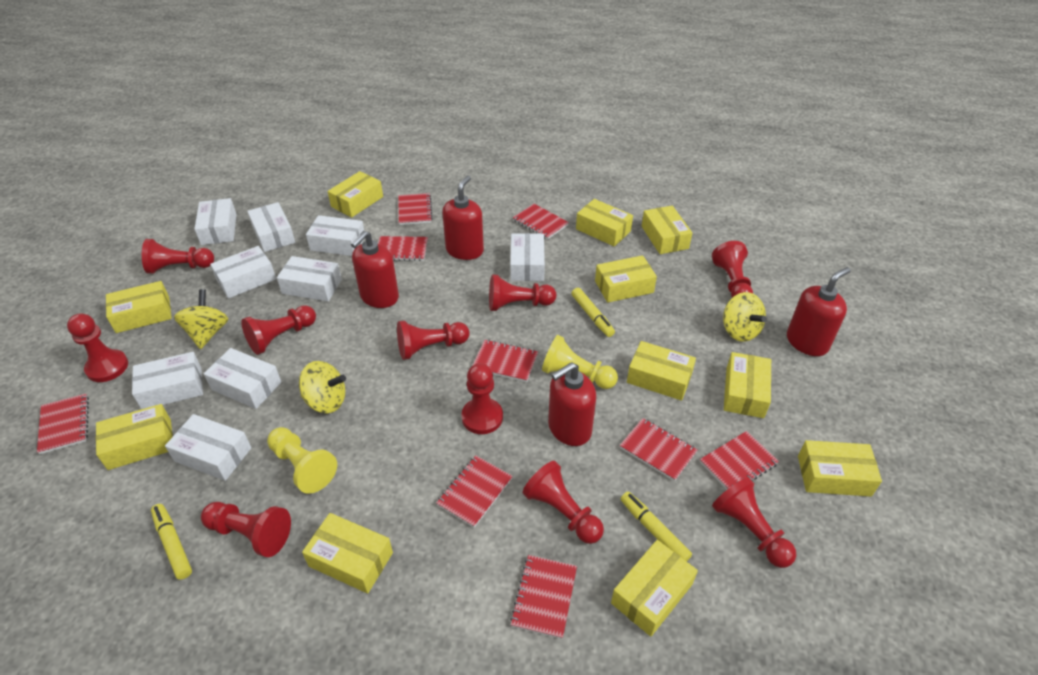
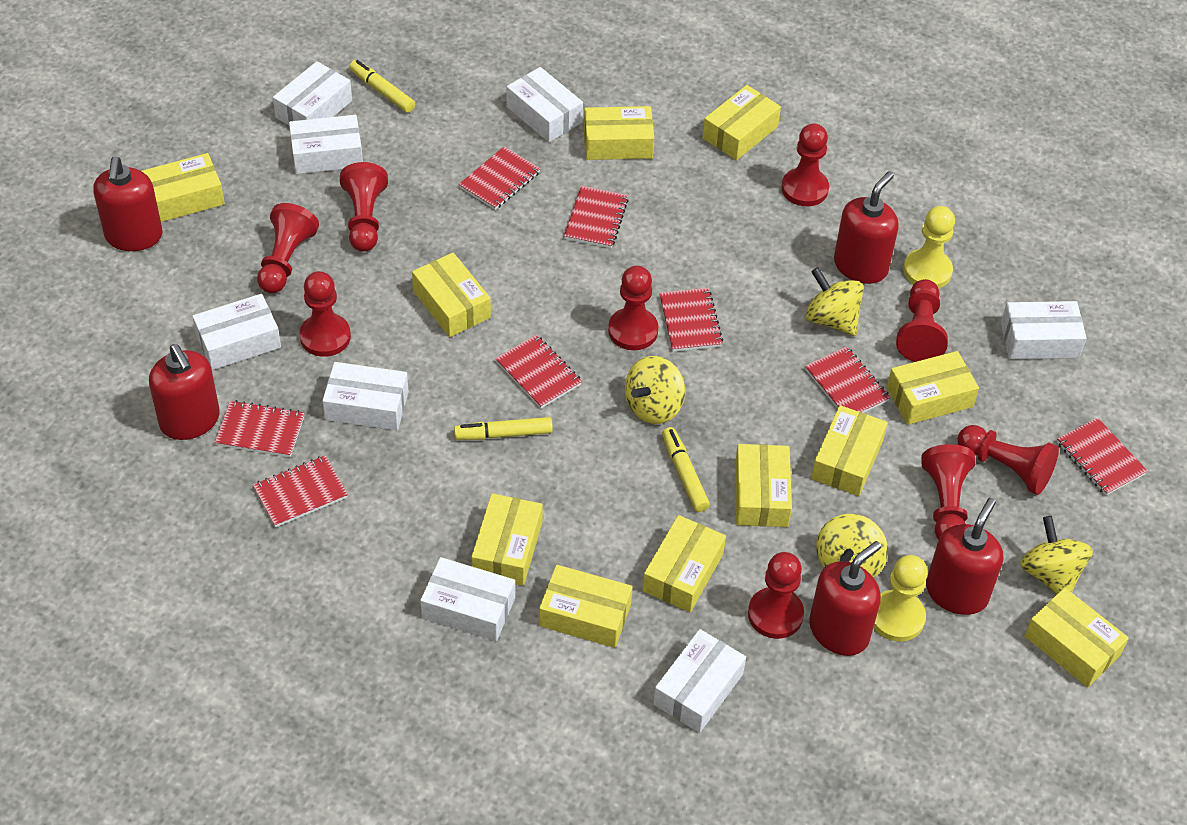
red notebook: [37,394,89,454] [378,236,428,261] [398,193,433,225] [436,455,513,528] [472,340,538,382] [510,555,577,639] [513,204,569,240] [620,418,697,481] [700,431,779,490] = 9 -> [215,400,304,457] [253,455,348,527] [459,146,541,210] [495,334,582,408] [564,186,629,248] [659,288,723,352] [805,346,890,413] [1057,418,1148,495] = 8
red pawn: [67,313,128,382] [142,239,214,274] [201,502,291,557] [241,305,316,355] [397,321,470,360] [461,363,503,434] [489,274,556,311] [522,461,604,544] [712,241,753,297] [712,477,796,568] = 10 -> [257,203,319,293] [299,271,351,357] [340,162,388,252] [608,266,659,350] [748,552,804,639] [782,123,829,206] [896,279,948,362] [921,444,975,540] [957,425,1059,495] = 9
red soap dispenser: [351,231,399,308] [442,175,484,260] [548,362,596,446] [787,267,851,356] = 4 -> [93,157,162,251] [149,344,220,440] [809,541,881,656] [834,171,898,284] [926,498,1003,615] = 5
white box: [132,352,203,409] [165,414,251,481] [194,198,236,245] [204,348,281,409] [210,246,276,299] [247,202,295,252] [277,256,342,301] [306,215,364,256] [510,233,545,281] = 9 -> [192,294,281,370] [273,61,352,125] [289,115,363,174] [322,362,409,430] [420,557,515,641] [507,67,583,142] [653,629,746,733] [1001,301,1087,359] = 8
yellow spinning top: [174,289,228,349] [299,361,346,413] [723,292,767,342] = 3 -> [625,356,685,424] [806,267,864,336] [816,514,888,578] [1020,516,1093,594] = 4

